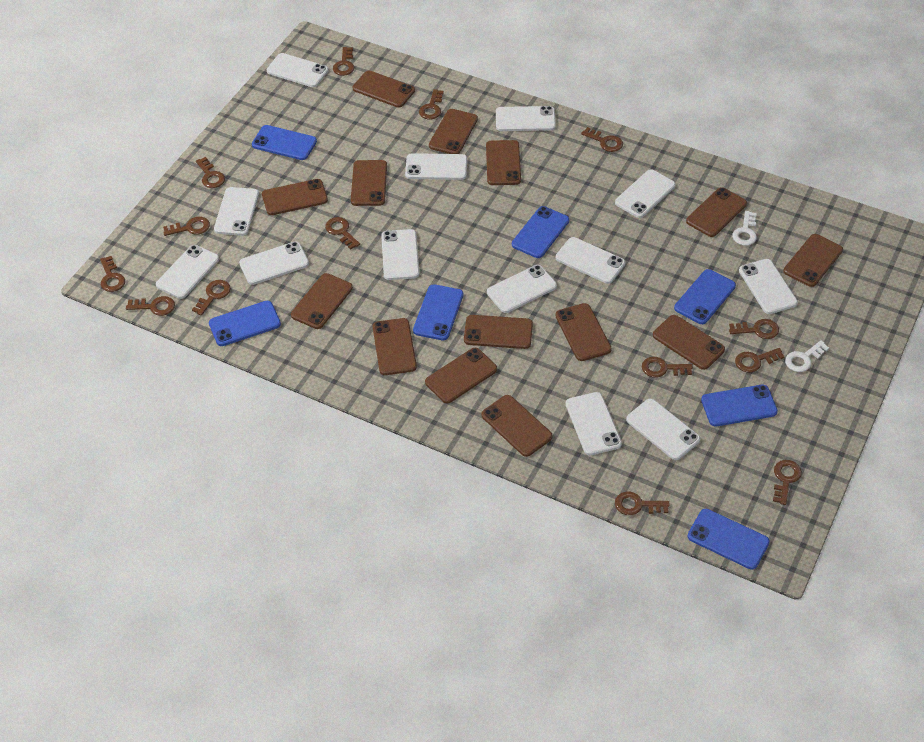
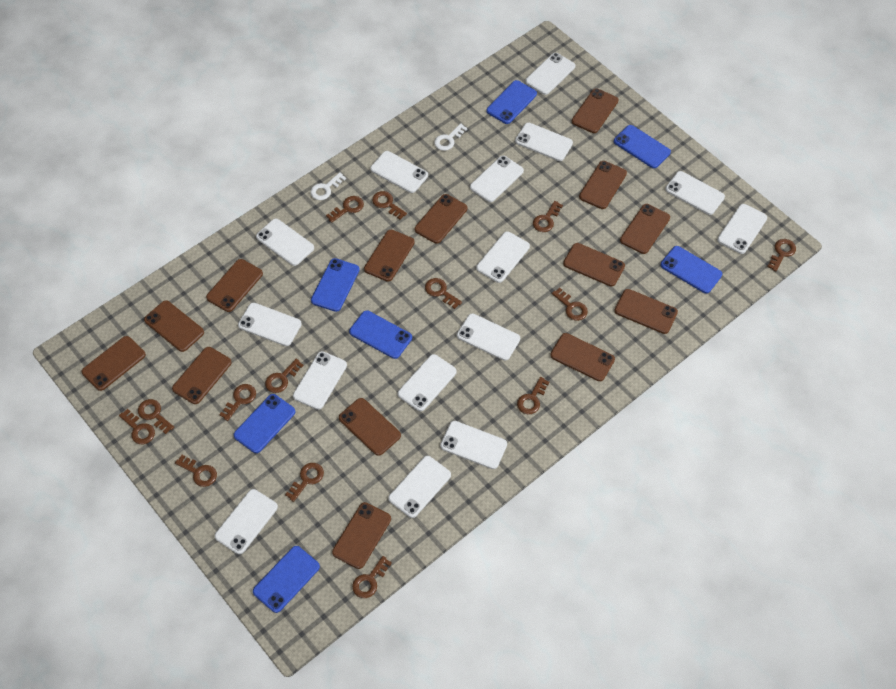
white phone: [156,245,219,299] [214,187,259,236] [239,242,309,285] [266,53,329,87] [381,229,419,280] [405,153,467,180] [487,265,557,313] [496,106,556,131] [556,237,625,284] [565,392,622,455] [615,169,676,218] [626,399,700,460] [739,259,798,314] = 13 -> [215,489,278,554] [238,303,302,346] [256,219,314,266] [293,351,347,410] [370,151,428,193] [388,456,451,518] [397,354,457,411] [440,421,507,469] [457,314,520,361] [470,156,524,202] [476,232,530,283] [515,123,573,161] [525,53,575,95] [665,171,725,215] [717,204,767,254] = 15

